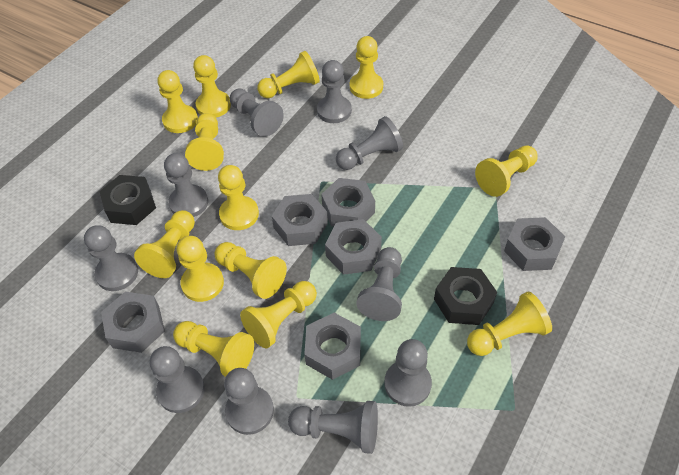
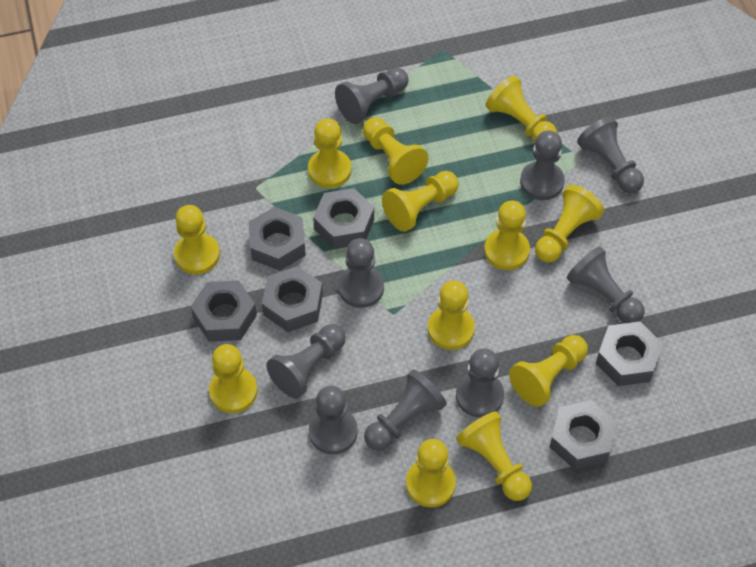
black nut: [99,175,156,225] [434,267,497,325] = 2 -> none = 0
grey pawn: [84,225,138,291] [150,346,205,413] [164,153,208,217] [224,368,274,435] [230,88,284,137] [288,401,378,454] [317,60,352,123] [336,116,403,170] [356,247,402,321] [384,339,432,407] = 10 -> [267,324,346,398] [309,386,358,454] [335,67,409,124] [338,238,384,308] [364,369,447,451] [456,348,504,418] [520,131,565,200] [567,246,645,323] [577,117,644,194] = 9
yellow pawn: [134,210,195,278] [157,70,198,133] [173,321,254,377] [177,236,224,302] [185,113,224,171] [193,55,231,117] [215,242,287,299] [218,165,259,230] [240,281,317,348] [257,51,320,98] [350,36,383,99] [467,291,552,356] [475,145,538,197] = 13 -> [174,205,220,274] [209,344,257,413] [308,118,352,188] [363,117,429,185] [382,171,459,232] [406,439,456,507] [428,280,475,350] [456,411,532,501] [484,201,530,270] [485,75,557,142] [509,335,588,407] [535,185,604,263] = 12

